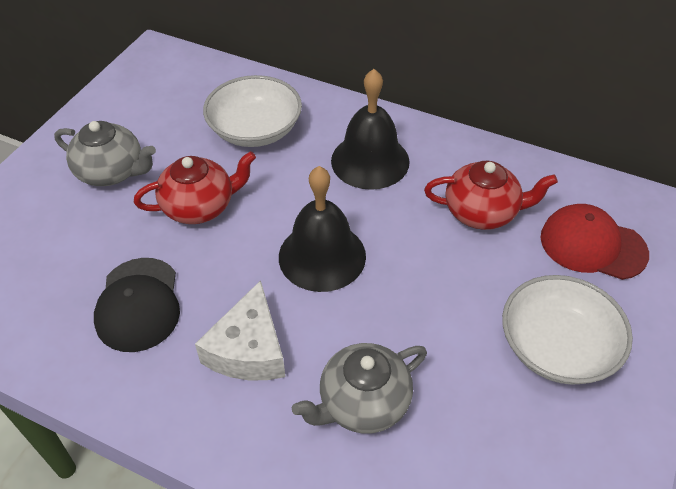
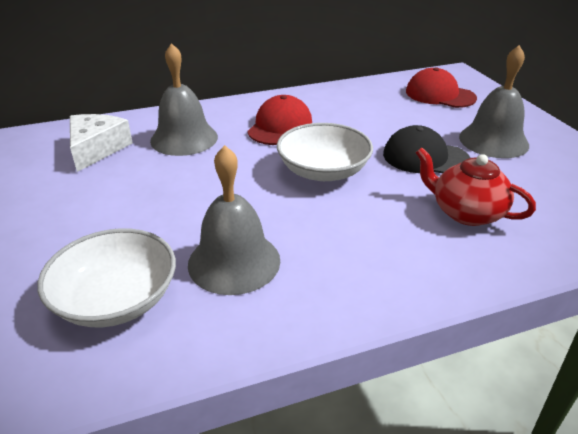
black bell: [279,166,366,292] [331,69,410,190] = 2 -> none = 0
grey bell: none = 0 -> [150,43,218,156] [188,145,280,295] [459,45,529,158] = 3
grey teapot: [54,121,156,186] [292,343,427,433] = 2 -> none = 0
red cap: [540,204,649,280] = 1 -> [247,95,312,145] [406,67,477,108] = 2
red teapot: [134,151,256,224] [424,160,558,230] = 2 -> [416,147,536,226] = 1

